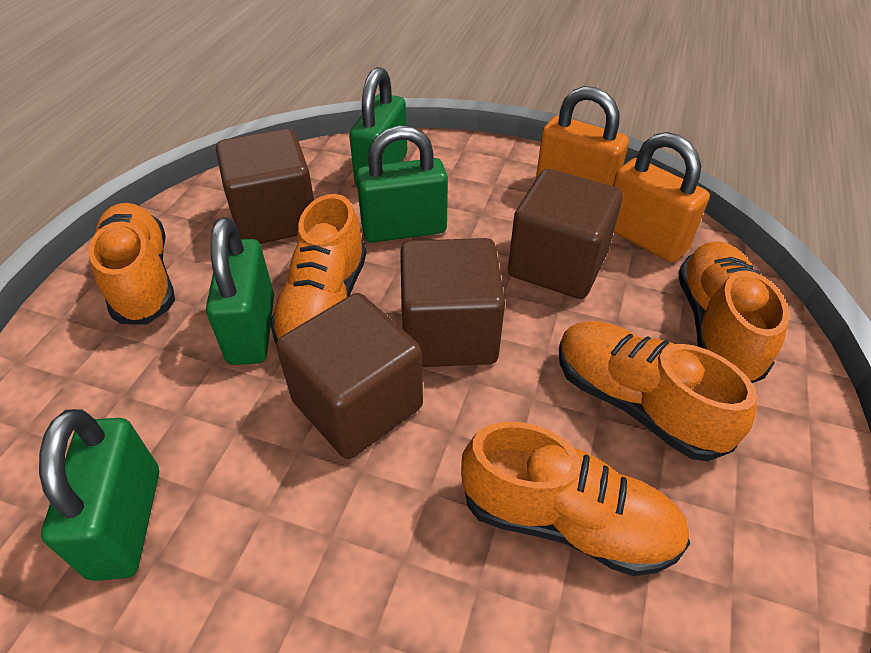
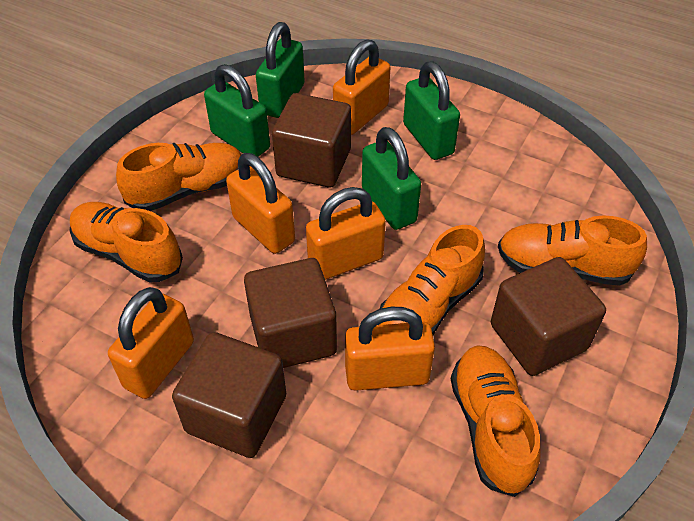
orange padlock: [536,86,629,186] [613,132,710,263] = 2 -> [108,287,194,399] [226,153,295,254] [306,187,386,280] [333,39,390,135] [345,307,435,391] = 5

